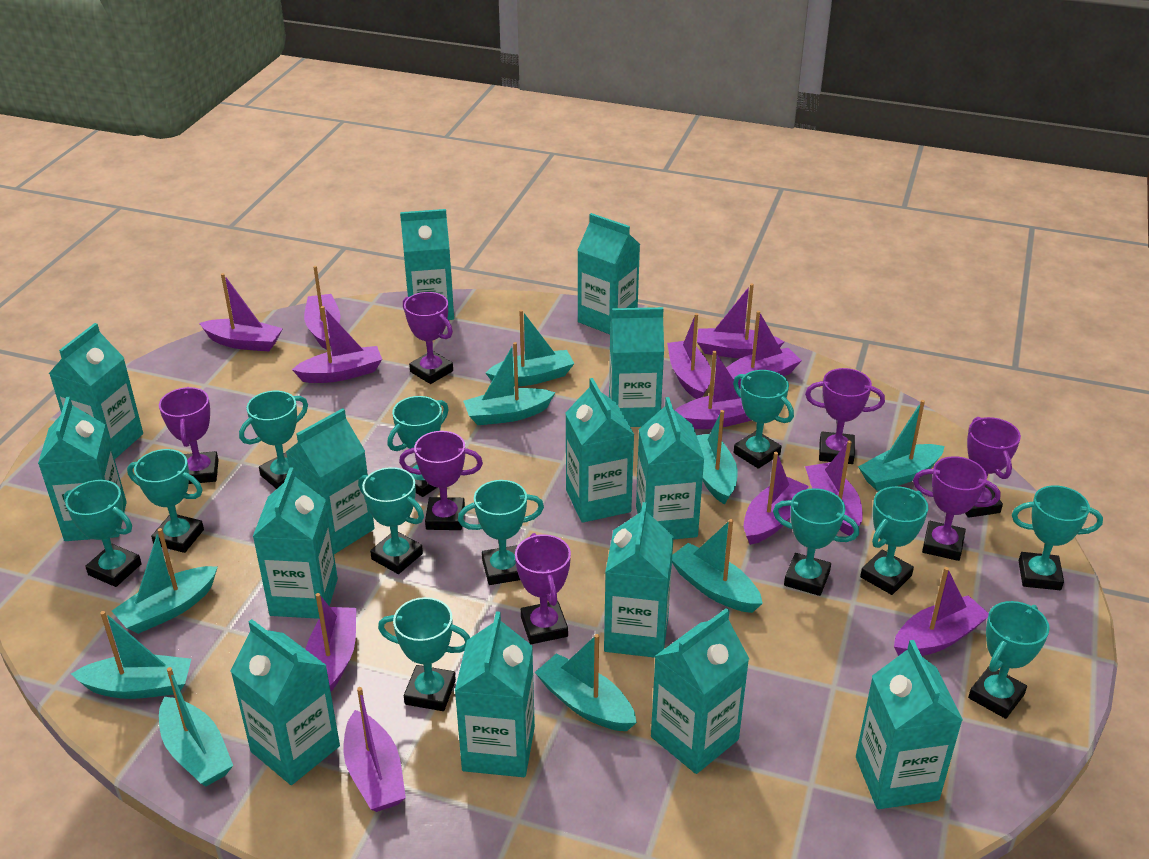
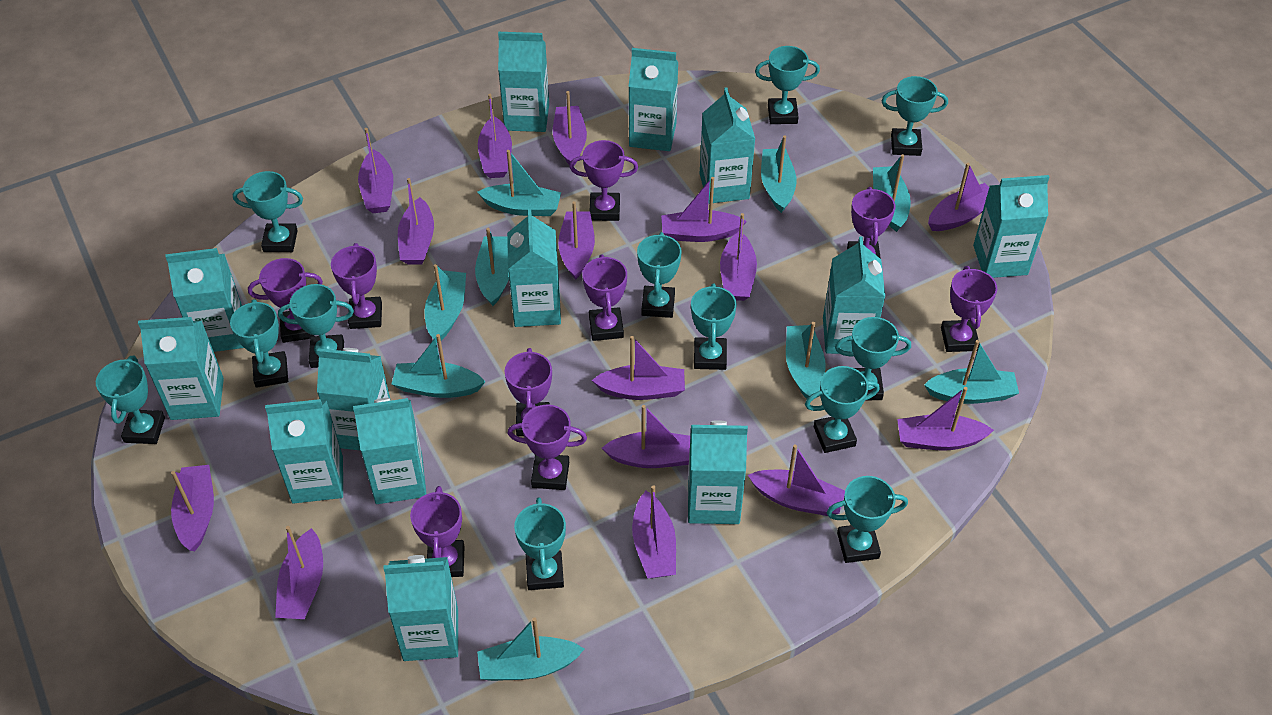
purple boat: [199,273,283,351] [292,306,382,383] [304,266,341,350] [305,593,356,692] [344,687,406,812] [667,313,711,399] [675,351,752,429] [697,284,784,359] [726,311,802,388] [744,452,809,545] [805,441,863,536] [894,567,989,656] = 12 -> [171,465,214,551] [275,526,323,619] [358,128,393,213] [398,178,434,264] [478,94,512,178] [553,91,587,165] [558,201,595,280] [592,336,685,400] [602,405,690,468] [632,485,676,578] [661,177,747,242] [720,213,757,301] [748,444,845,516] [897,387,994,451] [928,163,989,231] = 15
purple trophy: [159,387,219,484] [399,431,483,530] [403,292,453,384] [515,533,571,644] [805,368,885,464] [913,456,1000,561] [965,417,1021,518] = 7 -> [248,258,323,343] [331,243,382,329] [410,486,464,577] [505,348,552,436] [507,405,587,490] [569,140,638,221] [582,254,627,341] [847,187,895,259] [941,266,997,352] = 9
turquoise carton: [38,397,127,541] [49,323,143,459] [230,619,340,785] [253,468,338,619] [286,408,374,554] [400,209,454,320] [455,611,535,777] [565,378,635,523] [577,213,640,334] [604,502,674,658] [609,307,664,427] [636,397,704,540] [651,608,749,774] [856,640,963,809] = 14 -> [138,317,224,420] [165,248,244,352] [265,399,343,504] [317,348,391,451] [353,398,426,504] [384,555,458,661] [498,32,549,132] [507,209,561,327] [629,48,678,151] [688,420,748,524] [700,87,755,204] [823,236,885,354] [973,175,1049,278] = 13

